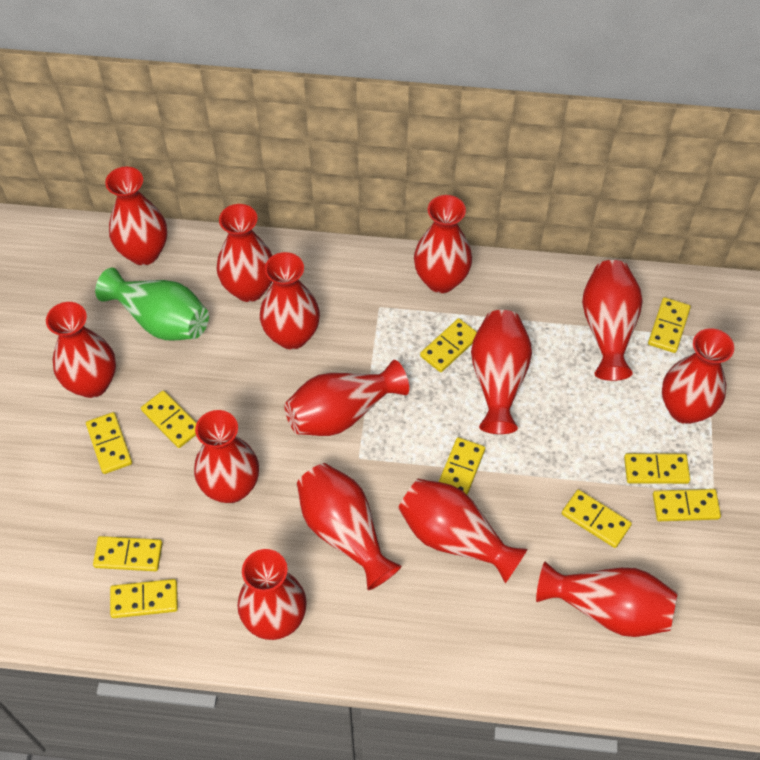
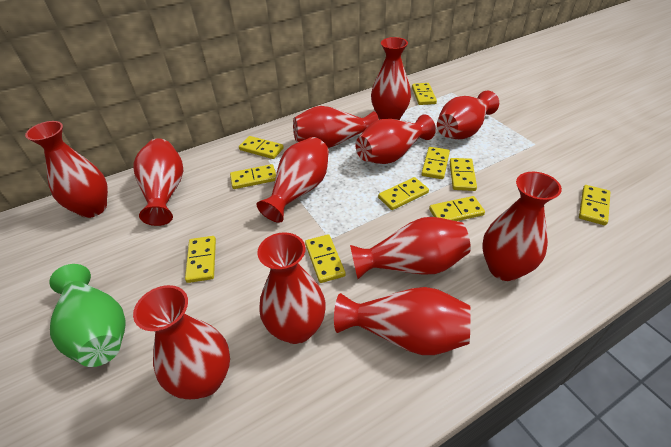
red vase: [46,302,116,398] [105,166,167,265] [194,410,259,503] [217,204,272,302] [237,549,307,640] [260,252,320,350] [285,360,409,436] [297,463,401,590] [398,479,528,583] [414,195,472,293] [471,310,532,434] [536,562,678,637] [582,260,643,381] [662,328,734,424] = 14 -> [25,121,108,218] [133,138,183,226] [133,285,230,399] [256,137,329,223] [257,232,326,344] [293,106,379,148] [334,287,471,355] [350,217,471,279] [356,115,436,164] [371,37,411,120] [437,90,499,139] [482,172,562,281] = 12

